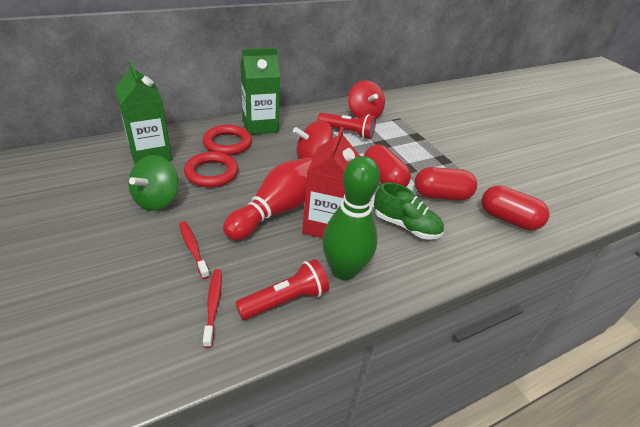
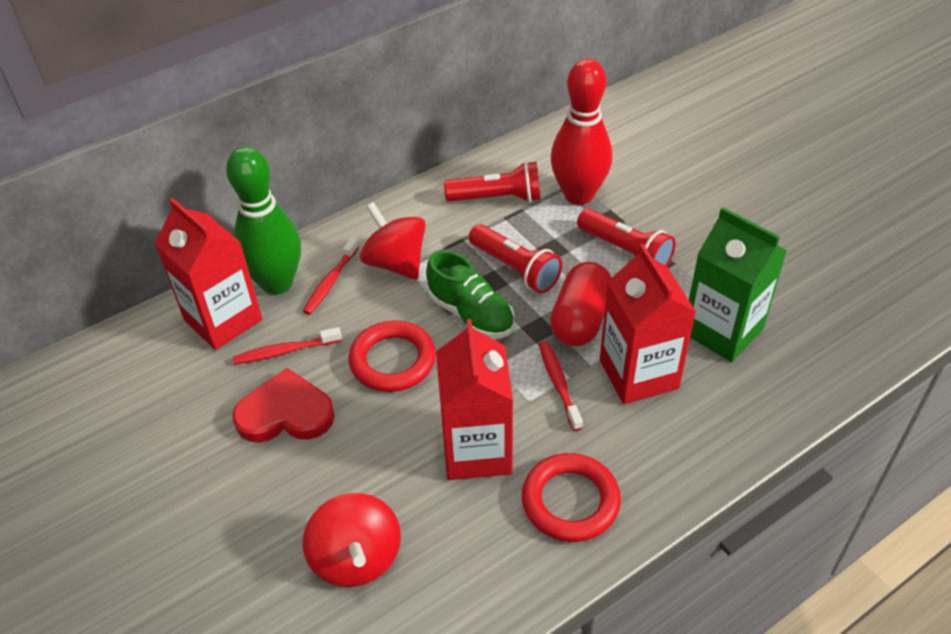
green carton: [115,61,172,164] [240,48,280,135] = 2 -> [689,207,787,362] = 1
green spinning top: [128,155,179,211] = 1 -> none = 0
red capsule: [364,145,411,187] [415,167,477,201] [481,185,550,230] = 3 -> [550,262,612,346] = 1
red carton: [302,127,360,238] = 1 -> [155,198,262,350] [436,319,513,480] [600,244,696,404] = 3
red flashlight: [235,259,329,320] [318,113,376,139] = 2 -> [444,161,541,203] [469,224,562,293] [577,209,676,266] = 3
red heart: none = 0 -> [233,368,335,443] = 1
red toothbrush: [179,221,210,279] [203,269,222,348] = 2 -> [233,327,342,364] [303,237,360,315] [539,341,583,431] = 3

